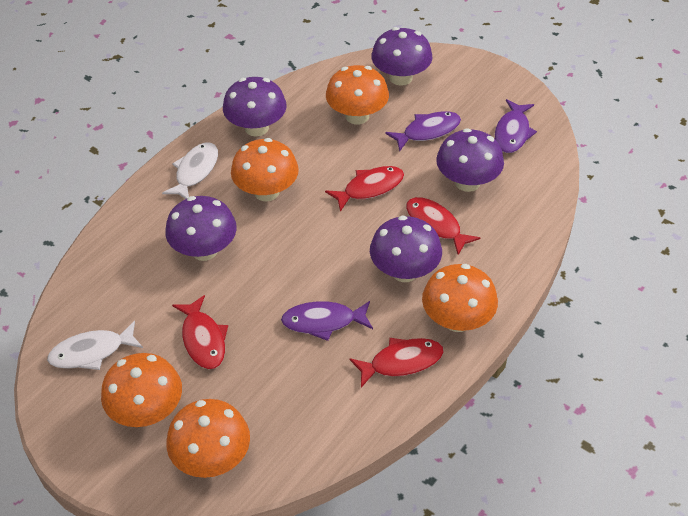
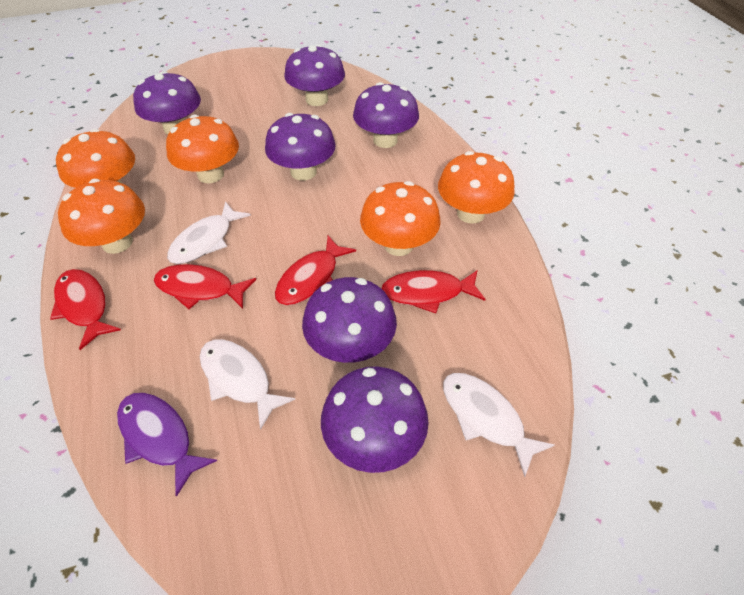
purple fish: [281,301,373,341] [385,111,461,152] [495,99,537,153] = 3 -> [117,393,217,497] = 1
purple mushroom: [165,196,237,261] [223,77,287,136] [370,216,442,282] [371,27,432,86] [436,128,504,192] = 5 -> [133,71,201,135] [265,113,336,181] [284,44,345,106] [302,277,397,363] [321,366,429,473] [353,82,419,148] = 6
white fish: [47,321,143,370] [162,142,218,199] = 2 -> [167,201,251,264] [200,339,295,430] [443,373,555,477] = 3

